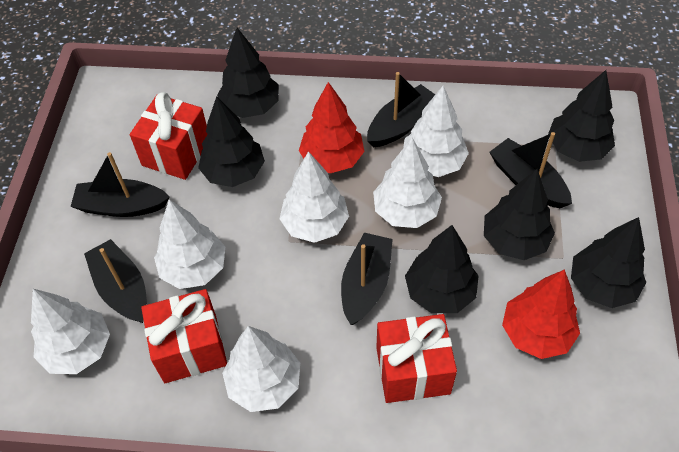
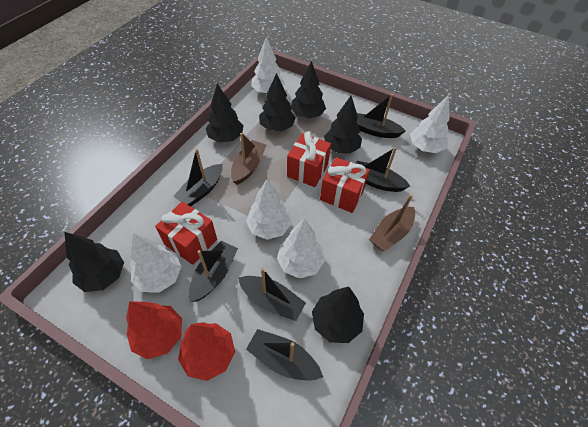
black boat: [70,152,170,217] [84,239,147,323] [341,233,393,325] [367,72,435,148] [489,132,572,208] = 5 -> [173,149,222,207] [189,241,238,302] [238,268,306,321] [246,329,323,380] [355,147,410,192] [357,94,406,138] = 6
brown boat: none = 0 -> [231,133,266,185] [369,195,415,251] = 2
white tree: [31,289,110,374] [154,200,225,289] [222,326,300,412] [280,151,349,243] [373,138,442,228] [403,86,469,177] = 6 -> [130,233,182,293] [246,179,291,240] [251,37,285,94] [277,218,325,278] [410,95,450,153] = 5

